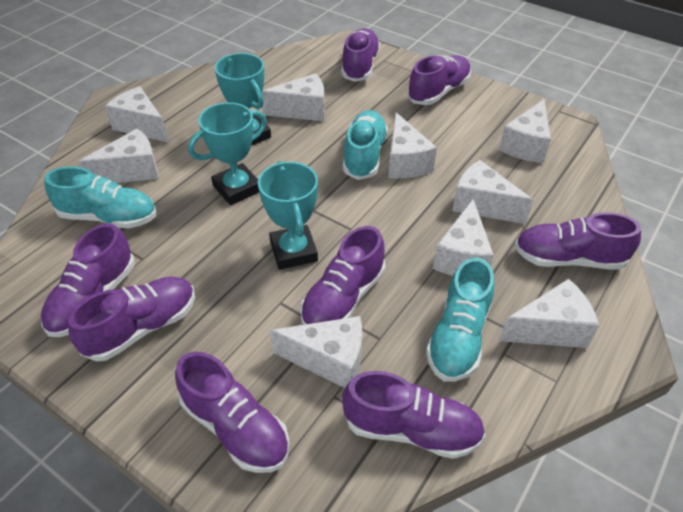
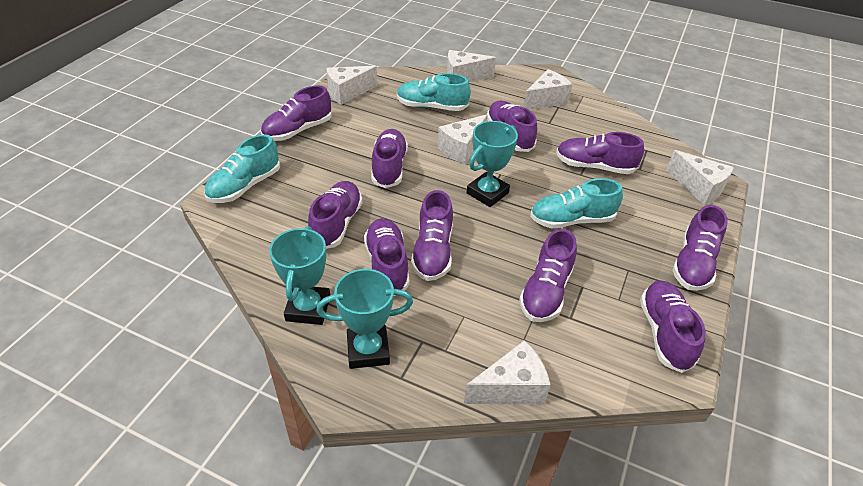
purple shoe: [41,223,135,337] [68,277,195,361] [175,352,289,473] [300,226,386,325] [341,28,380,82] [342,371,486,459] [407,55,471,105] [515,212,641,270] = 8 -> [261,85,332,141] [308,181,363,249] [364,218,410,296] [371,129,408,188] [411,190,453,281] [487,101,537,152] [519,229,577,322] [556,132,644,174] [640,281,706,373] [672,205,728,291] = 10
white cheese: [78,128,159,183] [105,86,169,143] [262,73,325,121] [270,316,362,388] [388,112,437,178] [433,199,494,276] [452,160,533,224] [499,100,551,163] [499,279,599,348] = 9 -> [326,66,377,105] [438,114,488,164] [447,50,496,82] [464,340,550,404] [524,69,572,110] [666,150,734,205] = 6

